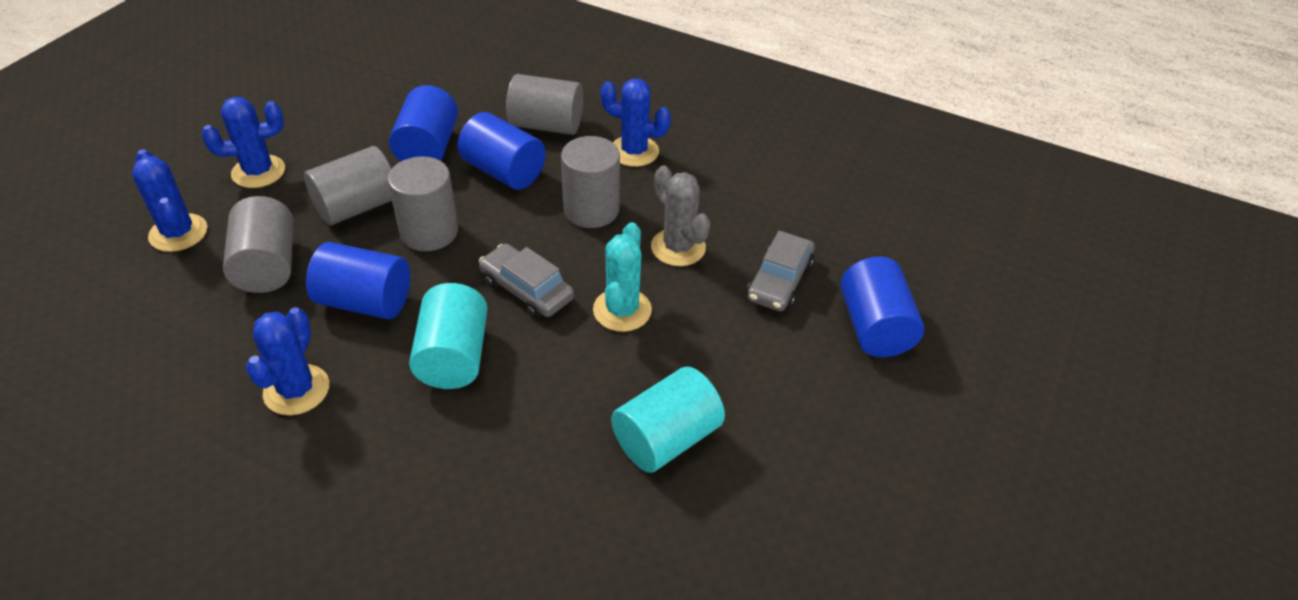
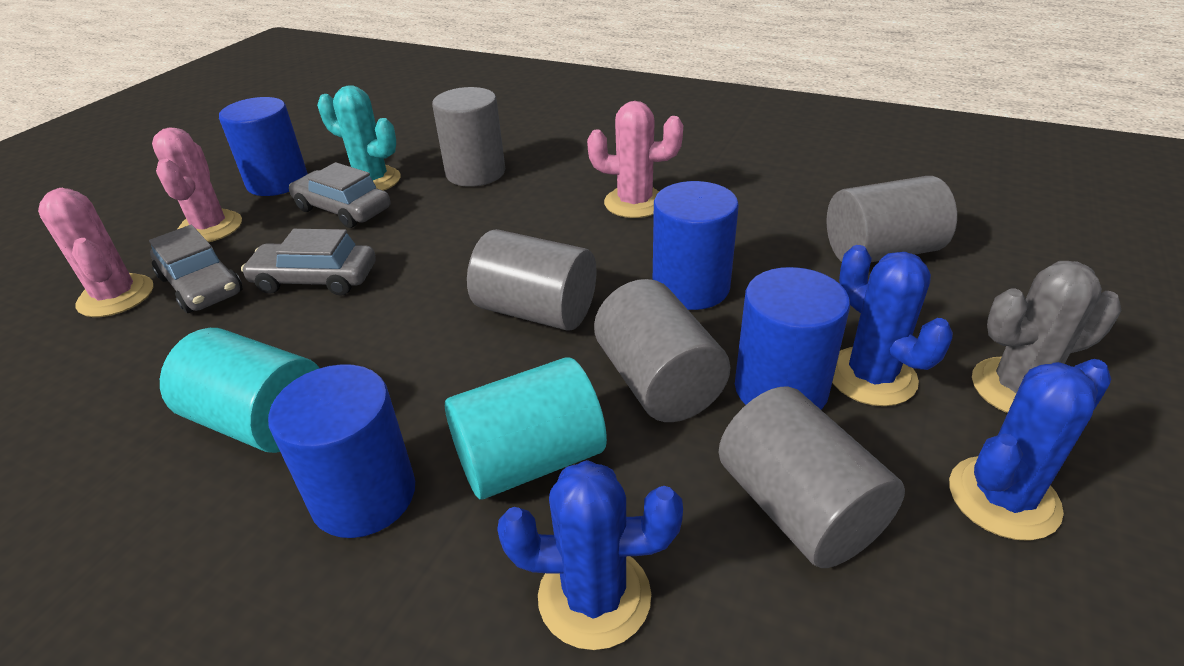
blue cactus: [132,149,207,252] [201,97,285,188] [246,307,329,415] [601,79,671,167] = 4 -> [497,460,683,650] [832,245,953,406] [949,359,1111,541] = 3
grey car: [479,243,574,318] [747,231,815,311] = 2 -> [149,225,242,313] [241,229,376,296] [289,162,390,228] = 3
pink cactus: none = 0 -> [38,188,153,317] [152,127,242,242] [587,101,683,218] = 3

